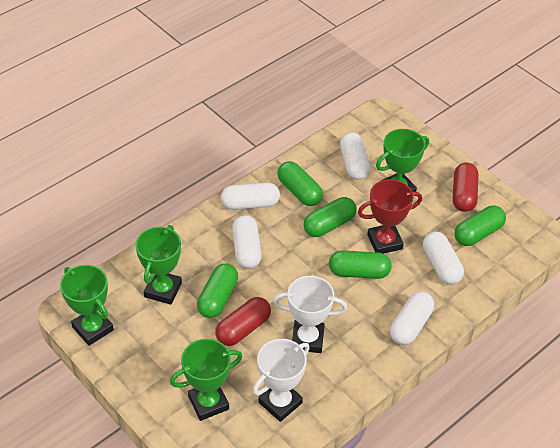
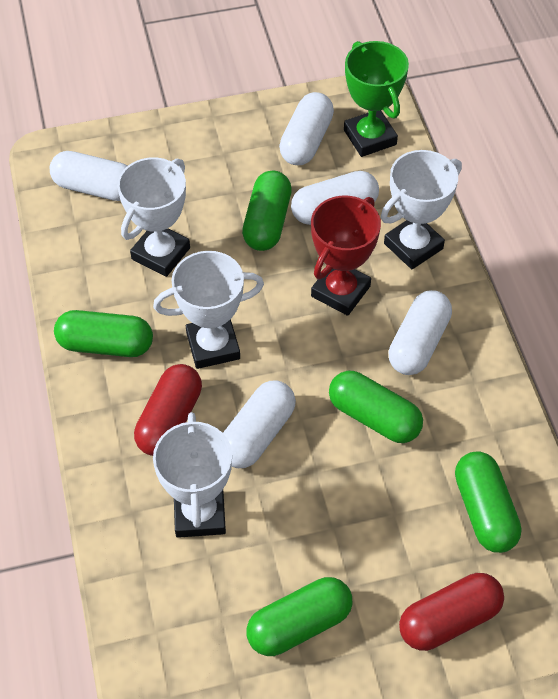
green trophy: [60,265,114,346] [135,225,182,305] [170,339,243,421] [376,129,429,192] = 4 -> [344,41,409,157] = 1
white trophy: [253,339,310,422] [273,276,347,353] = 2 -> [117,157,190,277] [153,251,264,369] [153,412,232,538] [381,150,462,269] = 4

